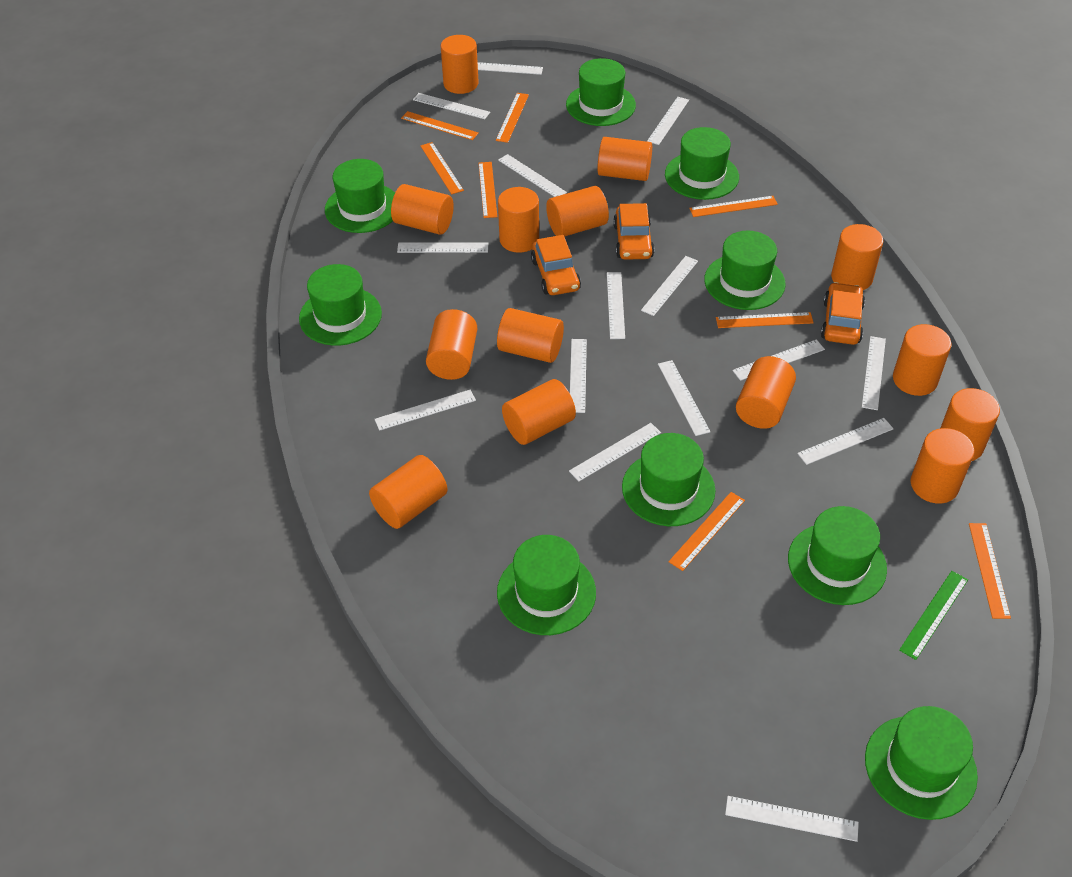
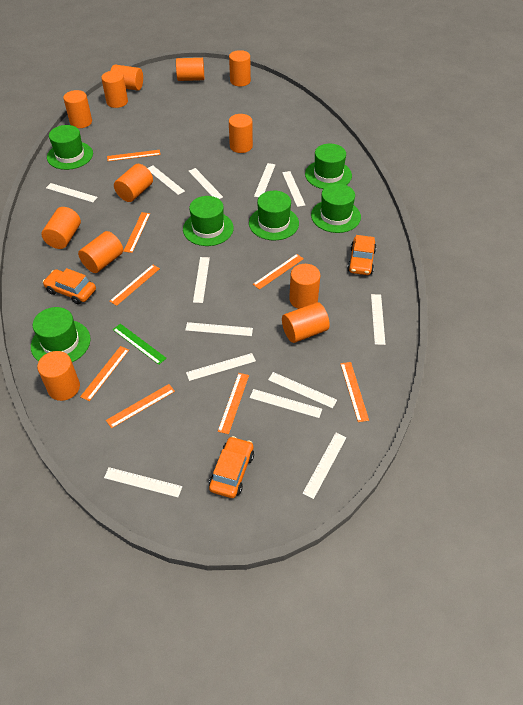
green hat: [299,264,382,346] [325,159,395,233] [497,535,596,635] [566,58,636,126] [622,433,716,526] [665,127,739,200] [704,231,786,310] [788,506,887,605] [865,706,978,820] = 9 -> [31,307,91,362] [47,125,93,170] [183,196,234,246] [249,191,299,240] [305,144,352,189] [311,184,361,233] = 6
orange cylinder: [369,455,448,529] [391,184,454,235] [426,309,477,380] [441,35,479,94] [497,308,564,363] [498,187,539,253] [502,379,576,445] [546,186,609,237] [597,137,652,181] [736,356,796,429] [831,224,883,290] [893,324,951,396] [910,428,974,503] [941,388,1000,461] = 14 -> [37,351,80,401] [42,207,81,249] [63,90,92,128] [78,231,123,273] [101,71,128,108] [111,64,143,91] [114,164,153,202] [176,58,204,81] [229,50,251,86] [229,114,253,153] [282,302,330,343] [289,264,320,309] = 12
white ruler: [375,390,476,431] [397,242,488,253] [413,93,490,119] [478,62,543,75] [498,154,567,197] [569,423,661,481] [570,339,587,413] [607,272,625,339] [641,256,698,316] [647,97,689,145] [658,360,711,436] [725,796,859,842] [732,339,825,381] [797,418,894,465] [862,336,886,410] = 15 -> [46,183,98,202] [104,467,182,497] [148,166,185,195] [185,322,253,336] [186,353,256,381] [189,168,223,199] [193,257,210,303] [250,389,322,418] [254,163,276,197] [268,372,337,408] [282,171,305,207] [302,433,347,499] [371,294,386,345] = 13

